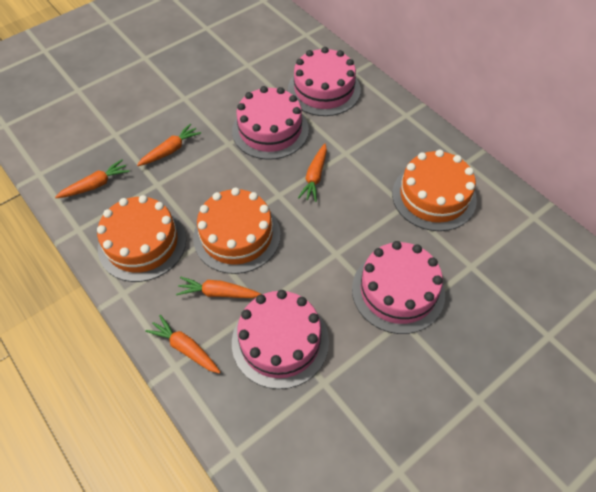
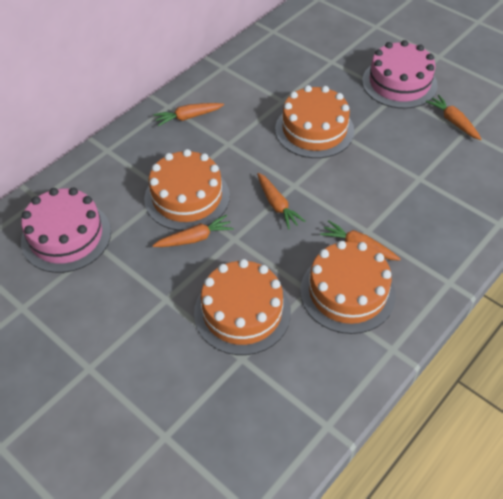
orange cake: [97,195,186,282] [193,188,281,274] [392,149,477,231] = 3 -> [144,149,230,231] [194,259,291,355] [275,85,354,158] [300,241,396,334] = 4
pink cake: [232,86,309,160] [232,290,329,389] [288,47,361,116] [352,241,445,334] = 4 -> [21,188,111,273] [362,40,438,109] = 2

